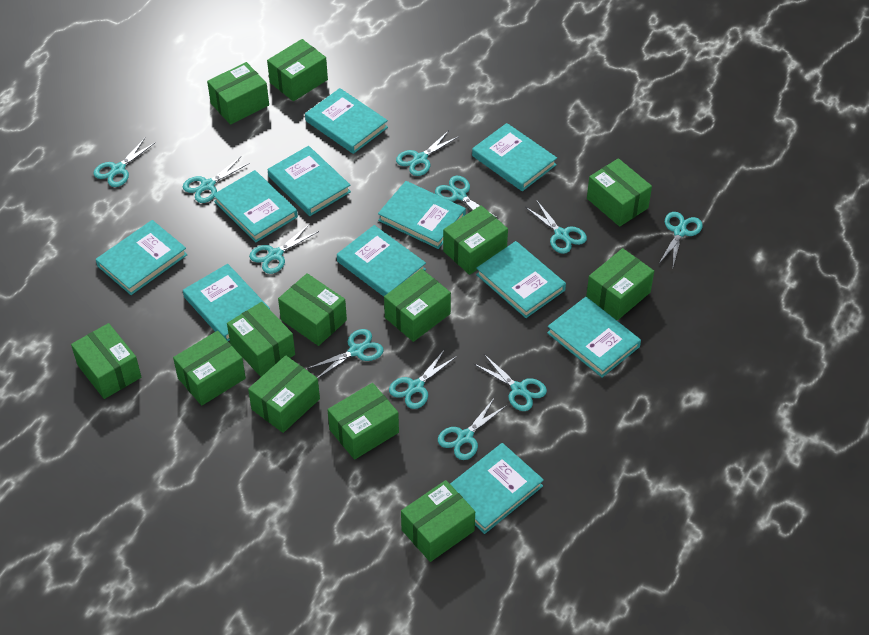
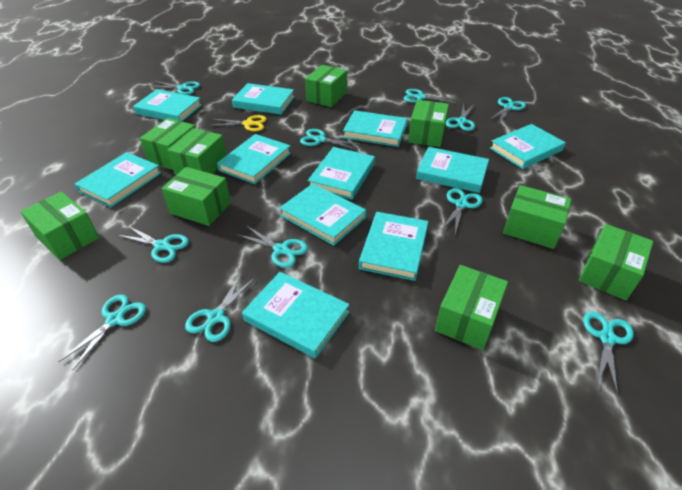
green box: [71,323,141,399] [173,331,246,406] [207,62,269,125] [227,302,295,377] [248,355,320,433] [267,39,328,101] [278,273,347,346] [327,383,399,460] [384,269,451,342] [401,480,475,562] [443,205,508,275] [586,248,654,320] [587,158,652,227] = 13 -> [20,191,99,260] [140,118,196,170] [161,167,231,226] [167,128,226,175] [305,65,347,107] [408,100,449,147] [435,265,508,350] [503,185,571,249] [579,224,654,300] = 9
yellow scissors: none = 0 -> [209,115,267,131] = 1

